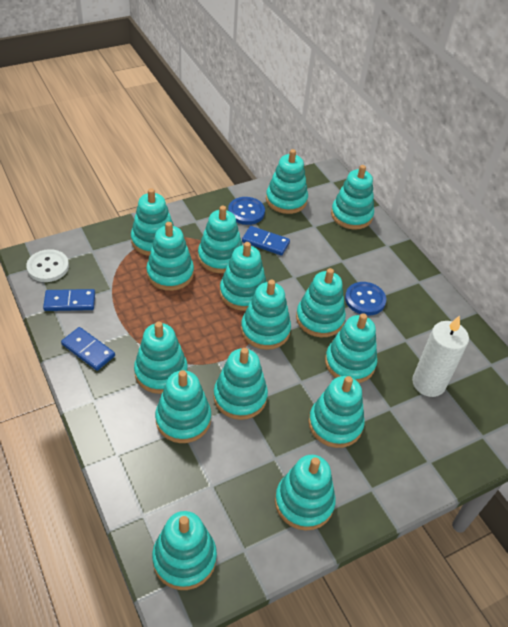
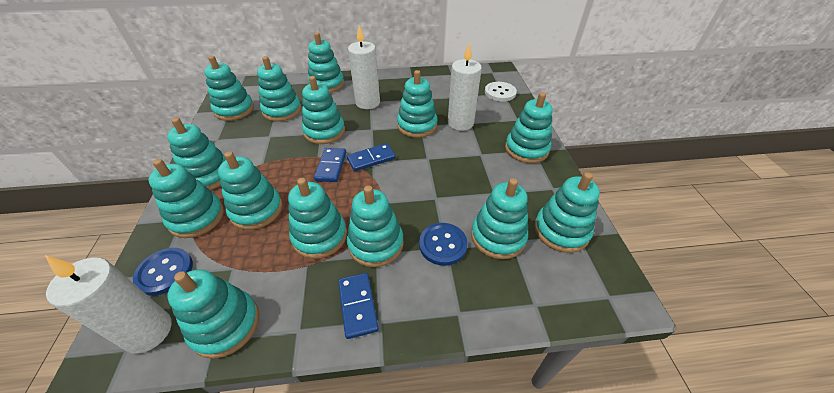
turquoise stacking toy: [131,188,174,256] [134,322,188,394] [146,222,194,291] [152,511,217,590] [155,370,211,443] [198,206,242,273] [213,348,268,420] [220,242,266,311] [241,280,291,350] [266,149,308,214] [275,455,336,531] [296,268,346,337] [308,376,365,448] [325,313,377,383] [331,165,374,229] = 15 -> [148,159,224,238] [167,118,226,190] [167,269,259,359] [204,56,254,121] [218,151,282,230] [257,56,301,121] [288,178,347,259] [302,76,345,144] [308,32,344,93] [347,185,404,267] [397,70,438,138] [471,178,528,259] [505,92,553,163] [534,172,600,253] = 14
white candle: [412,315,469,397] = 1 -> [45,255,172,354] [348,26,380,109] [448,43,482,131] = 3

